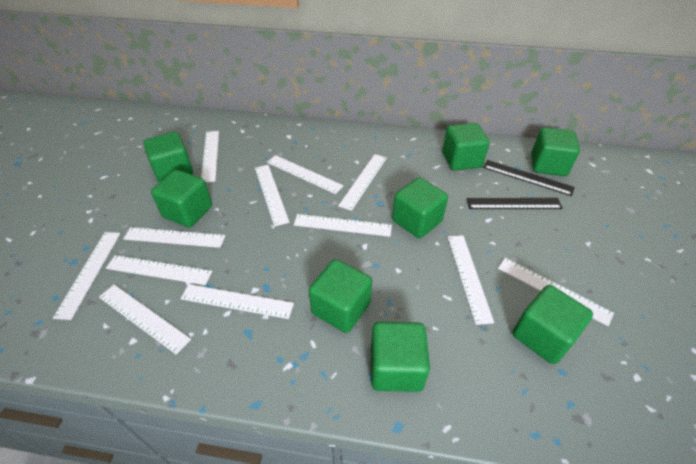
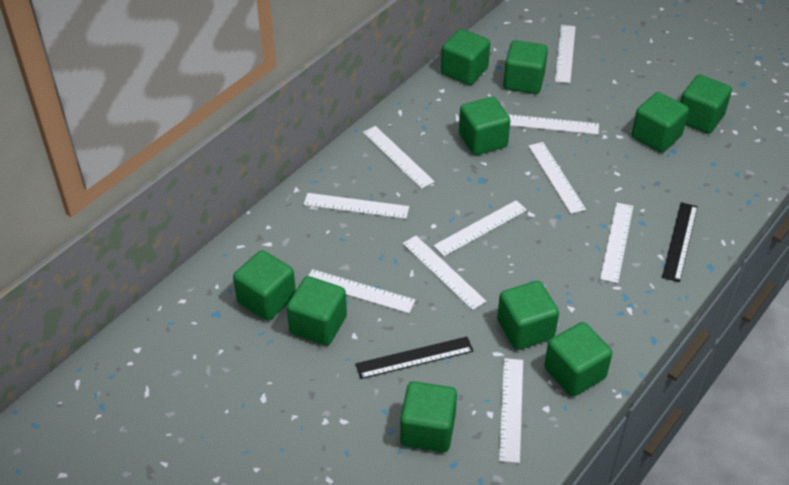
green cube: [143,132,193,183] [151,170,212,227] [309,259,372,333] [371,322,430,392] [392,178,448,238] [442,123,490,171] [513,285,593,364] [531,127,580,176] = 8 -> [233,250,296,321] [287,276,347,346] [400,381,457,452] [441,29,490,85] [459,97,510,155] [497,281,559,350] [503,40,548,94] [544,322,612,397] [632,92,689,153] [680,74,732,134] = 10
white ruler: [53,232,121,320] [99,285,191,354] [106,255,213,285] [123,227,225,248] [181,284,294,319] [201,131,219,183] [255,165,290,226] [267,155,344,194] [294,214,392,237] [338,154,387,211] [448,235,494,325] [498,258,614,326] = 12 -> [304,193,409,219] [309,269,415,313] [363,126,435,189] [403,236,486,310] [433,200,527,256] [499,358,523,463] [508,114,599,135] [528,142,586,214] [555,25,576,83] [600,203,633,283] = 10

